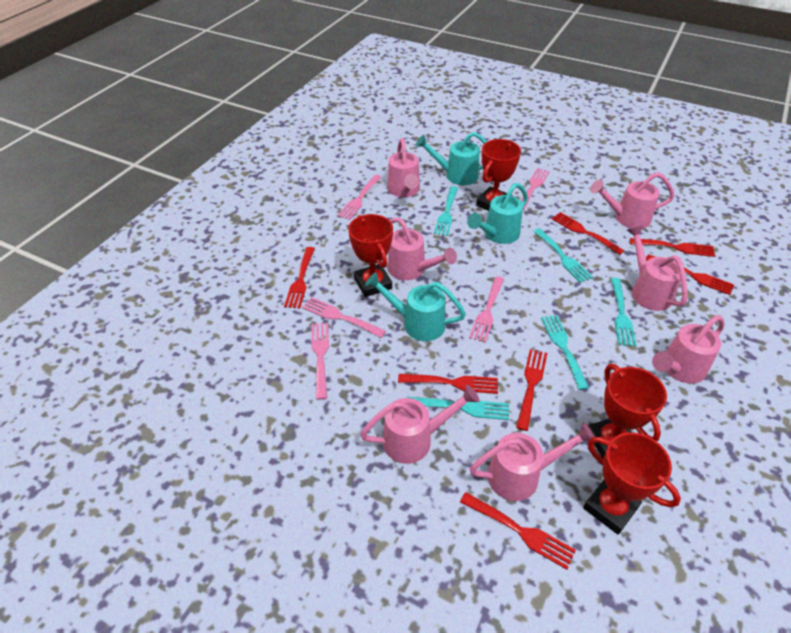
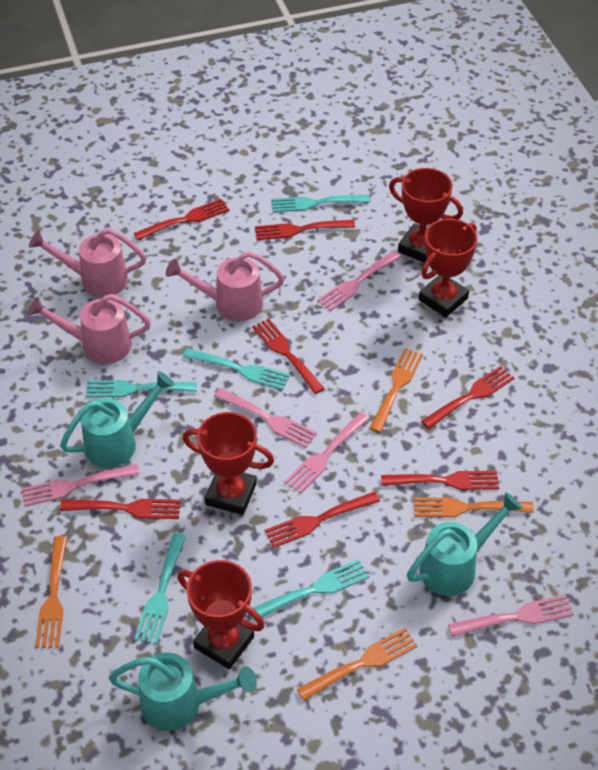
orange fork: none = 0 -> [35,536,67,648] [297,628,418,701] [369,349,423,433] [413,497,534,517] = 4
pink watering can: [360,385,479,464] [387,138,420,197] [387,217,457,280] [470,423,595,501] [590,172,674,229] [627,226,688,311] [652,315,725,384] = 7 -> [28,294,151,364] [29,228,146,297] [166,251,284,321] = 3

